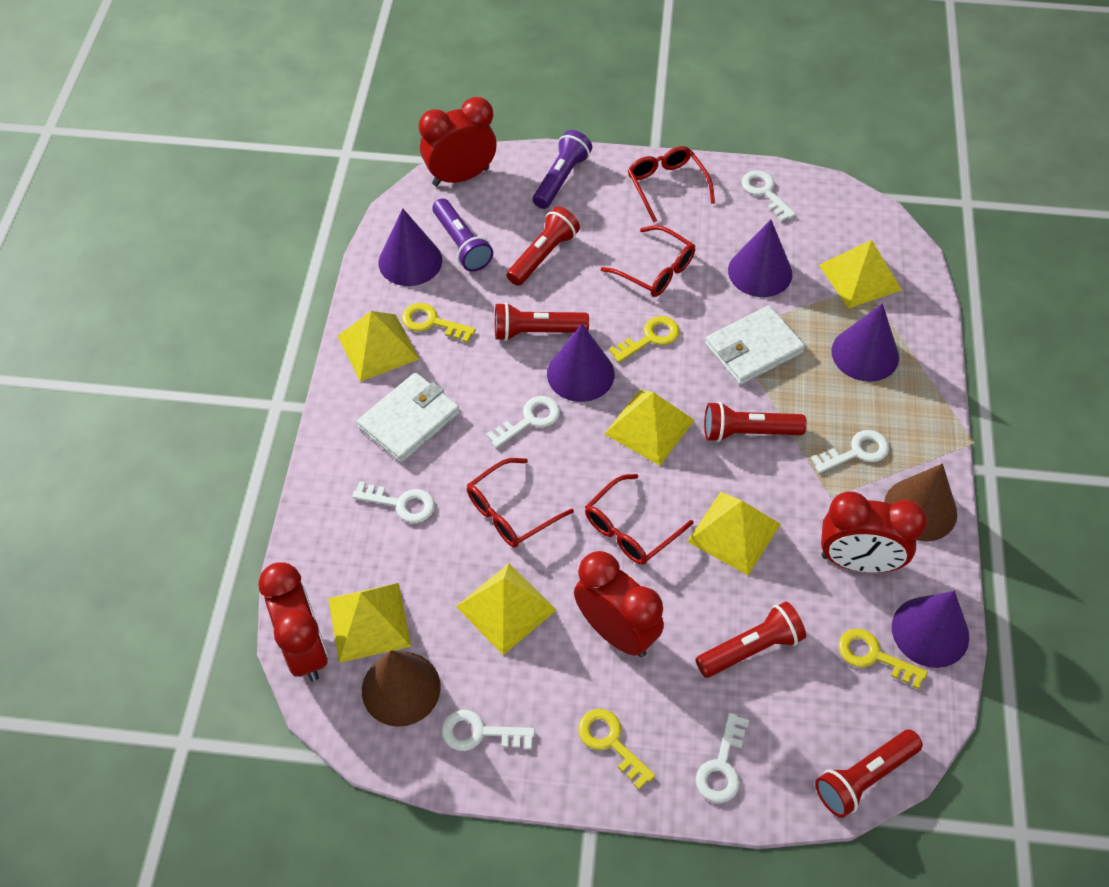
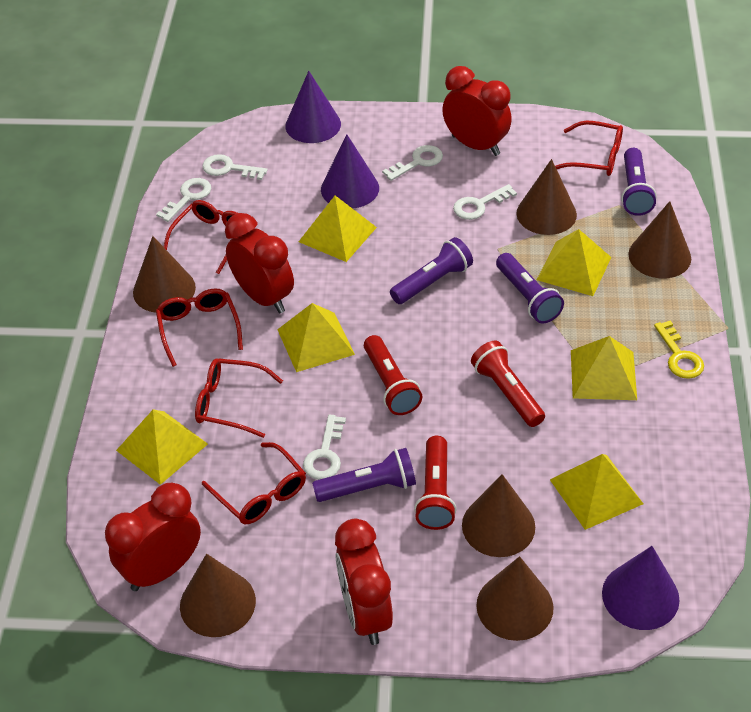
brown cone: [362,650,441,727] [884,463,957,541] = 2 -> [133,236,196,313] [180,554,256,637] [462,474,535,557] [476,556,554,641] [516,159,577,235] [628,201,691,278] = 6
purple cone: [378,209,442,286] [547,324,615,402] [728,220,792,297] [831,303,899,382] [892,591,969,668] = 5 -> [285,71,341,143] [321,134,379,209] [602,546,680,630] = 3
purple flashlight: [432,198,493,272] [533,130,592,209] = 2 -> [312,448,416,502] [390,237,473,304] [496,253,564,324] [621,148,657,216] = 4
red flashlight: [495,302,589,341] [506,207,580,286] [696,601,806,678] [704,402,807,442] [815,729,923,818] = 5 -> [364,335,422,415] [414,436,457,530] [471,341,545,427] = 3
red glasses: [467,458,574,547] [585,474,693,565] [601,225,695,297] [628,146,715,223] = 4 -> [156,288,243,367] [164,200,238,274] [195,358,283,438] [202,442,306,524] [555,121,623,176] = 5
white key: [352,481,435,523] [442,710,535,751] [486,396,560,448] [696,713,749,803] [742,170,796,221] [811,430,889,473] = 6 -> [156,178,212,222] [202,154,268,180] [303,414,346,480] [382,145,443,181] [453,184,517,220] = 5
white wallet: [357,372,459,463] [705,305,805,385] = 2 -> none = 0
yellow key: [402,303,476,343] [578,709,655,789] [609,316,680,363] [838,629,928,689] = 4 -> [654,320,704,379] = 1

